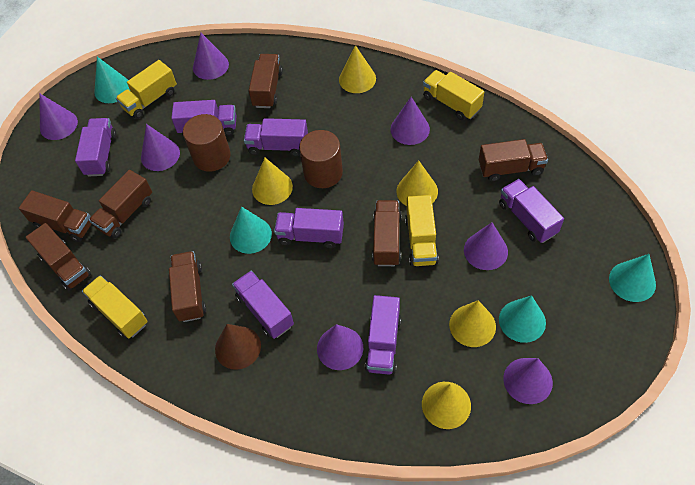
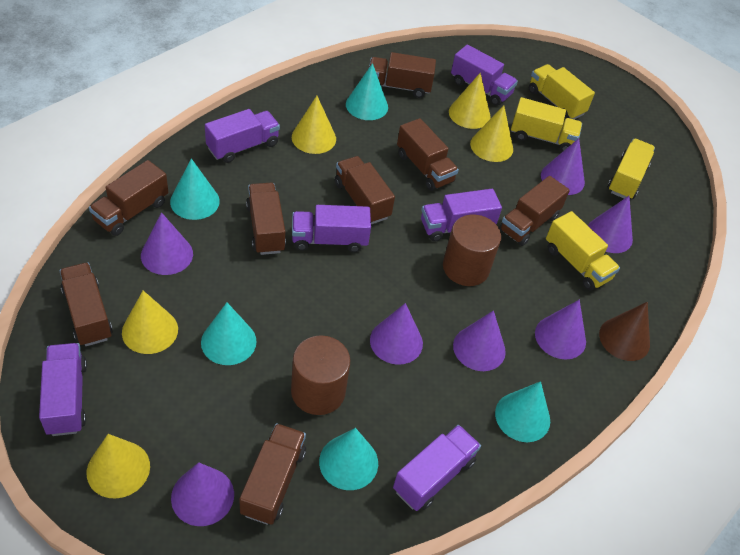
brown truck: [19,190,92,242] [26,223,91,291] [89,170,152,238] [169,251,206,322] [249,54,283,108] [372,200,402,266] [479,139,548,181] = 7 -> [59,263,113,346] [89,160,168,236] [239,423,306,525] [246,183,286,255] [335,156,395,224] [369,52,436,98] [397,118,459,191] [499,176,570,246] = 8
purple truck: [75,118,117,177] [171,100,237,136] [232,271,294,339] [244,118,308,156] [274,208,344,248] [365,295,401,375] [499,179,564,243] = 7 -> [39,343,87,436] [205,109,280,163] [292,205,371,252] [393,425,481,511] [421,189,502,242] [451,45,518,106] = 6
turquoise cone: [94,57,130,103] [230,206,272,254] [499,295,546,343] [609,254,656,302] = 4 -> [170,159,220,220] [201,302,257,365] [319,428,378,490] [346,63,388,120] [495,381,550,442] = 5

